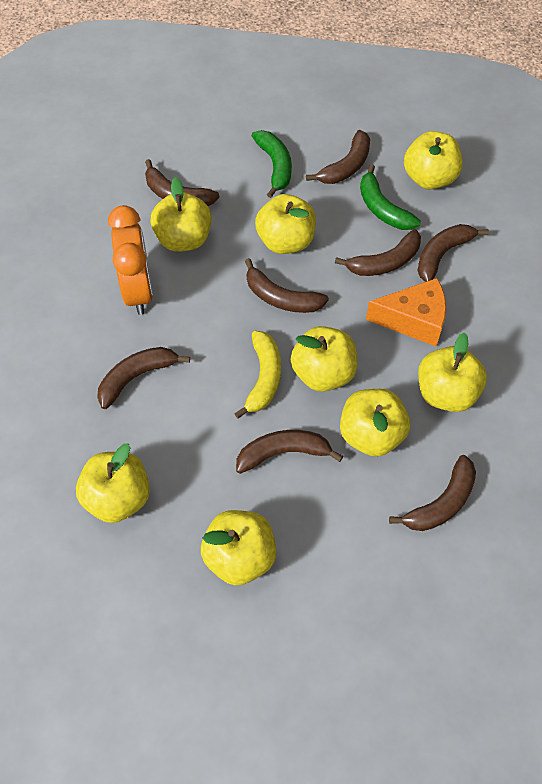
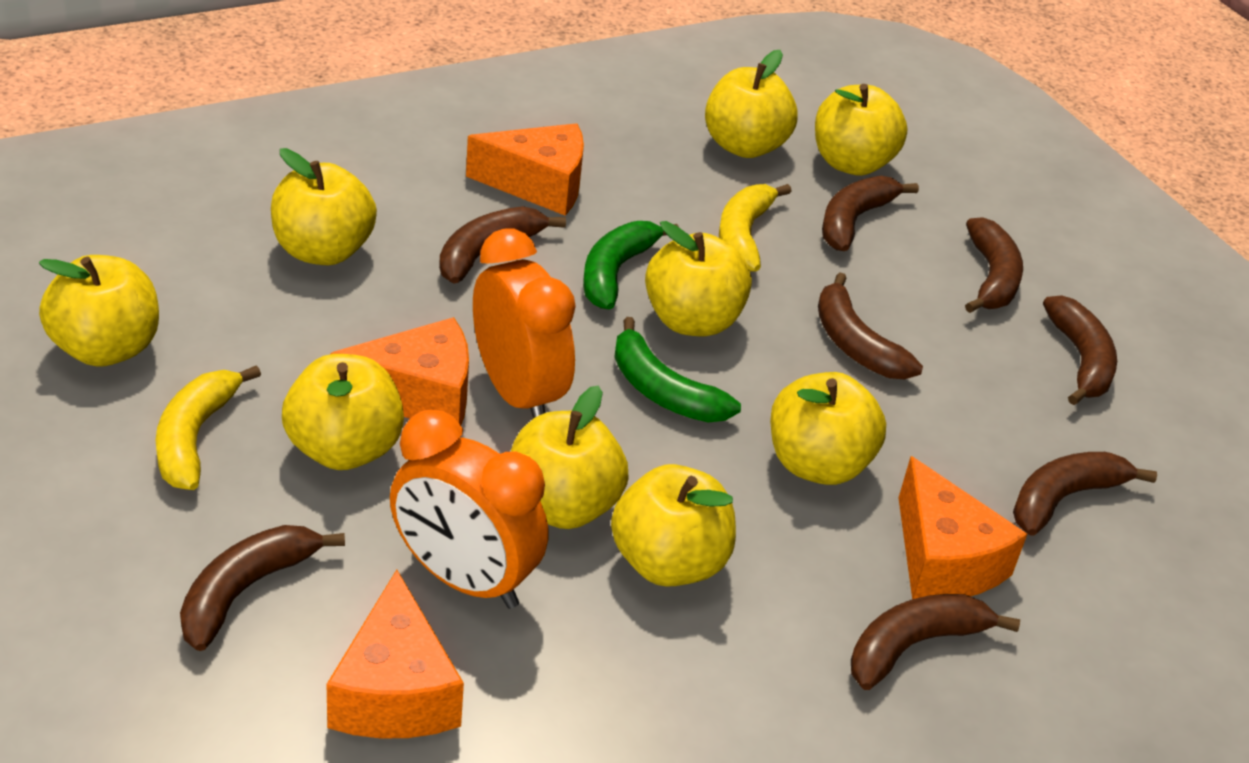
orange cheese: [366,278,446,346] = 1 -> [326,570,464,739] [330,317,469,425] [466,123,584,216] [899,456,1027,599] = 4
orange clock: [108,205,153,315] = 1 -> [390,410,549,609] [473,229,576,419] = 2
yellow apple: [76,443,150,523] [150,177,212,252] [201,510,276,585] [255,194,316,254] [291,326,358,392] [340,389,410,457] [404,131,463,190] [418,333,487,412] = 8 -> [39,255,159,367] [271,148,377,265] [282,354,404,470] [511,385,629,529] [611,464,736,587] [645,221,752,336] [705,50,798,158] [770,372,886,485] [815,84,907,176] = 9
yellow banana: [234,331,281,419] = 1 -> [156,365,261,490] [719,184,792,272] = 2

